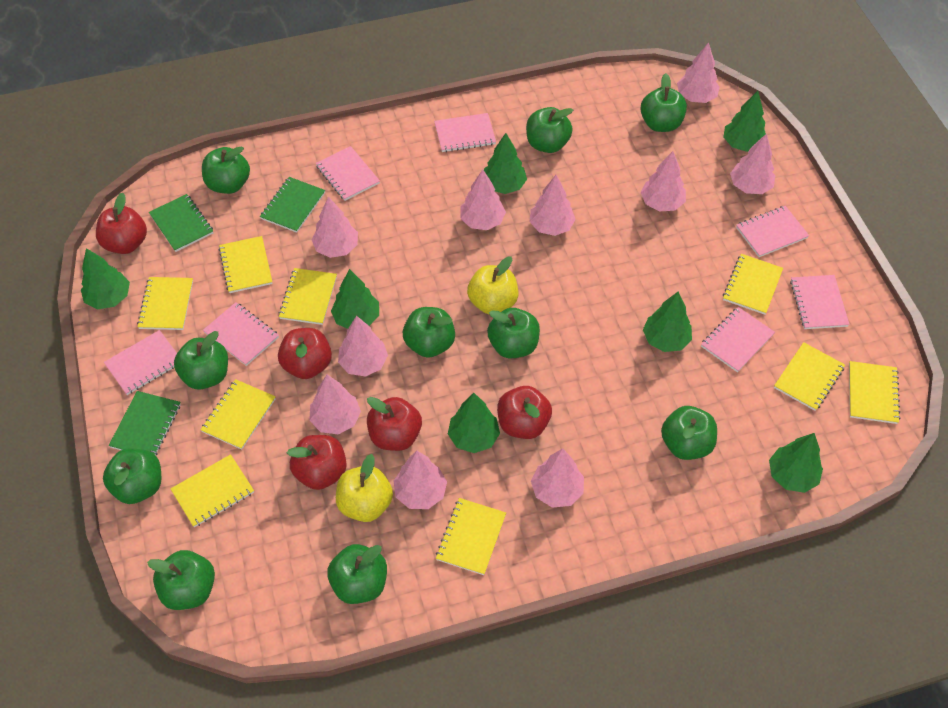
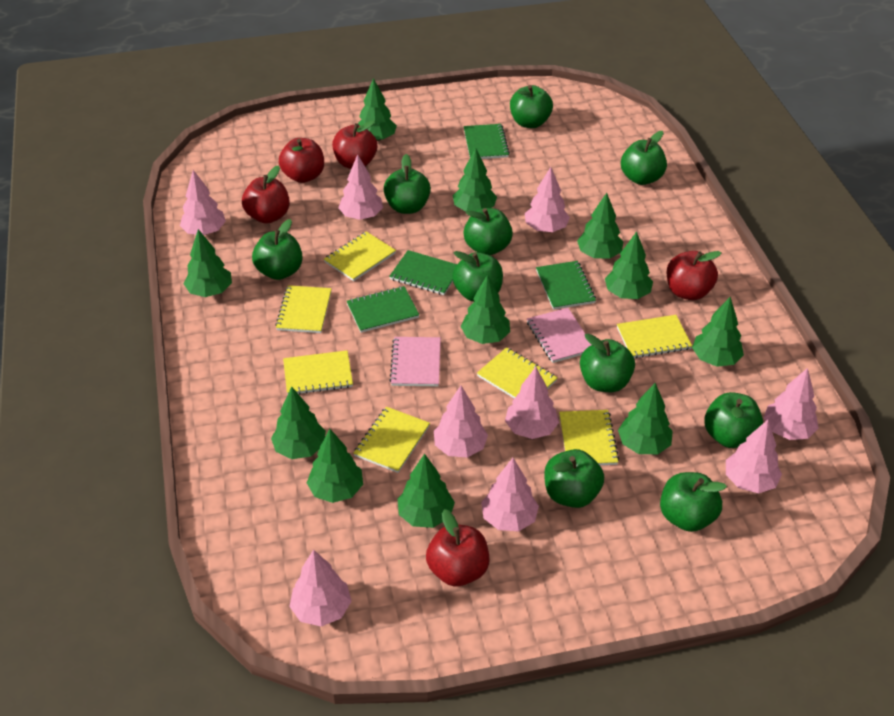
green notebook: [109,391,181,455] [149,194,213,252] [260,177,325,233] = 3 -> [347,286,419,333] [389,250,457,295] [464,124,510,159] [536,261,596,310] = 4
green tree: [81,248,130,309] [331,269,379,329] [448,393,500,453] [484,133,527,194] [643,292,692,352] [723,91,766,152] [769,433,823,493] = 7 -> [184,229,232,297] [271,387,326,459] [307,429,363,503] [358,78,397,141] [398,454,455,528] [453,148,497,211] [460,274,510,344] [577,193,624,259] [605,231,653,299] [618,383,673,454] [692,297,744,367] = 11
pink notebook: [104,330,177,395] [203,302,279,366] [316,146,380,201] [434,113,496,152] [701,307,775,372] [736,206,809,257] [790,275,850,329] = 7 -> [389,337,441,386] [527,308,591,363] = 2
pink tree: [309,375,361,434] [311,196,358,258] [338,316,388,377] [393,451,447,509] [460,170,506,230] [529,175,576,236] [531,448,584,507] [640,151,686,211] [677,42,720,103] [730,133,775,194] = 10 -> [180,170,226,235] [289,549,351,626] [338,154,383,220] [434,386,488,458] [481,458,539,531] [505,367,559,439] [525,167,570,232] [726,420,782,494] [764,368,819,440] = 9
yellow apple: [336,454,393,522] [467,256,519,315] = 2 -> none = 0
yellow notebook: [137,277,193,330] [171,454,254,527] [200,379,276,450] [219,236,273,293] [279,268,337,325] [436,498,506,575] [723,254,783,315] [774,342,845,411] [849,361,900,424] = 9 -> [275,285,332,333] [283,350,353,394] [324,231,396,281] [354,407,430,473] [477,347,558,398] [559,410,619,465] [617,315,692,359] = 7

